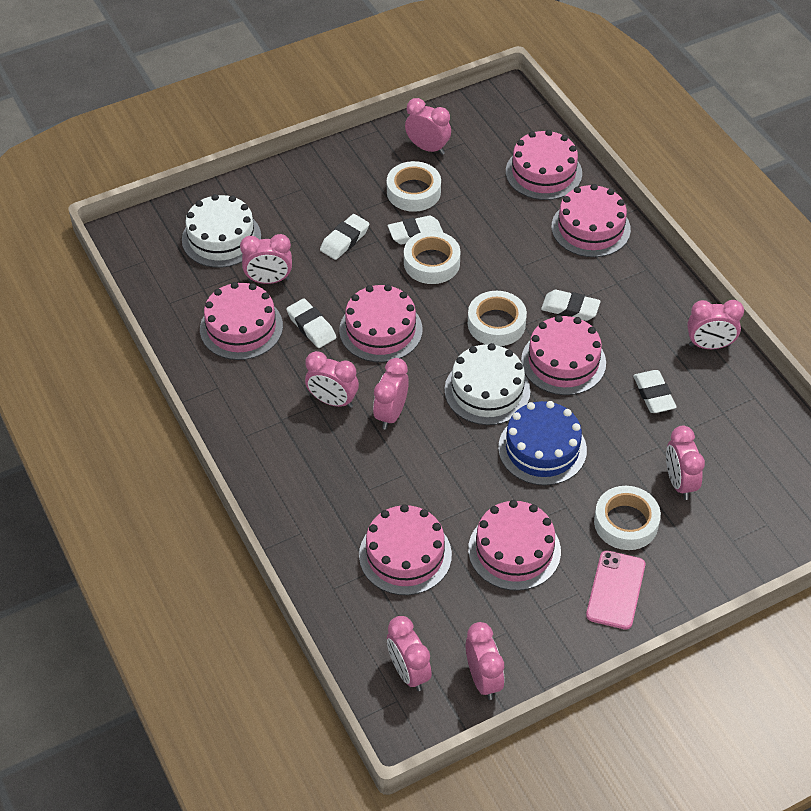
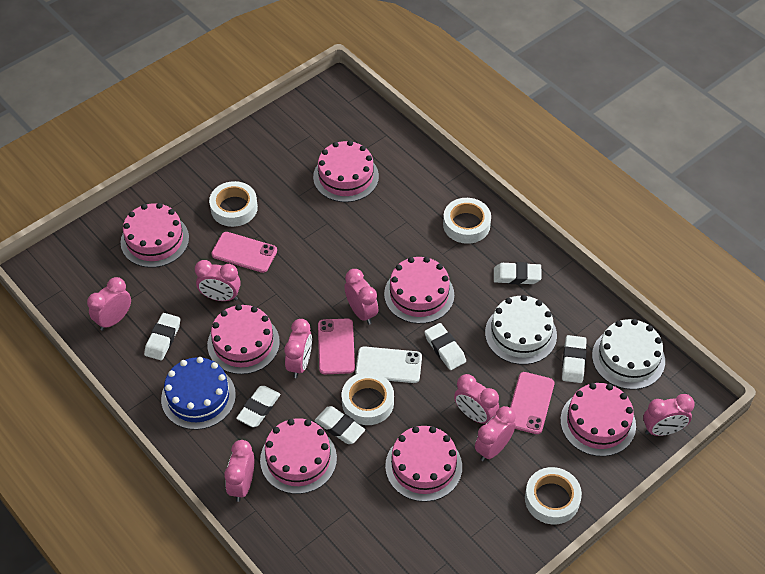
pink phone: [586,551,645,630] = 1 -> [211,232,277,273] [318,318,355,374] [510,372,554,434] = 3
white eraser: [286,298,336,348] [320,214,369,260] [388,216,443,244] [541,290,601,321] [633,370,676,413] = 5 -> [144,313,181,360] [236,386,280,427] [314,406,365,444] [424,323,466,370] [494,262,542,284] [562,335,587,383] = 6
white phone: none = 0 -> [355,346,422,383] = 1

